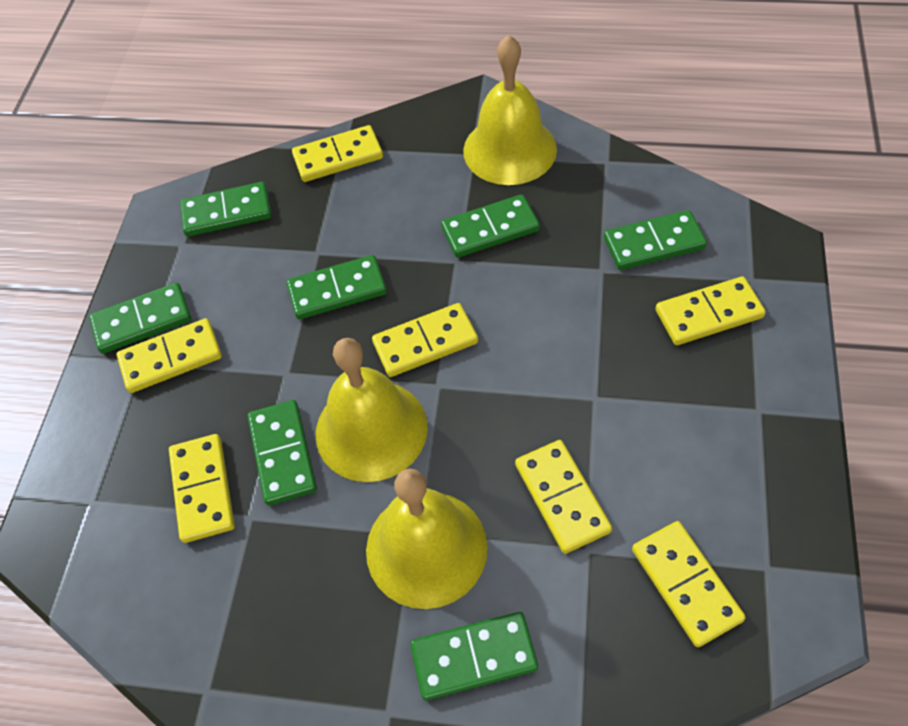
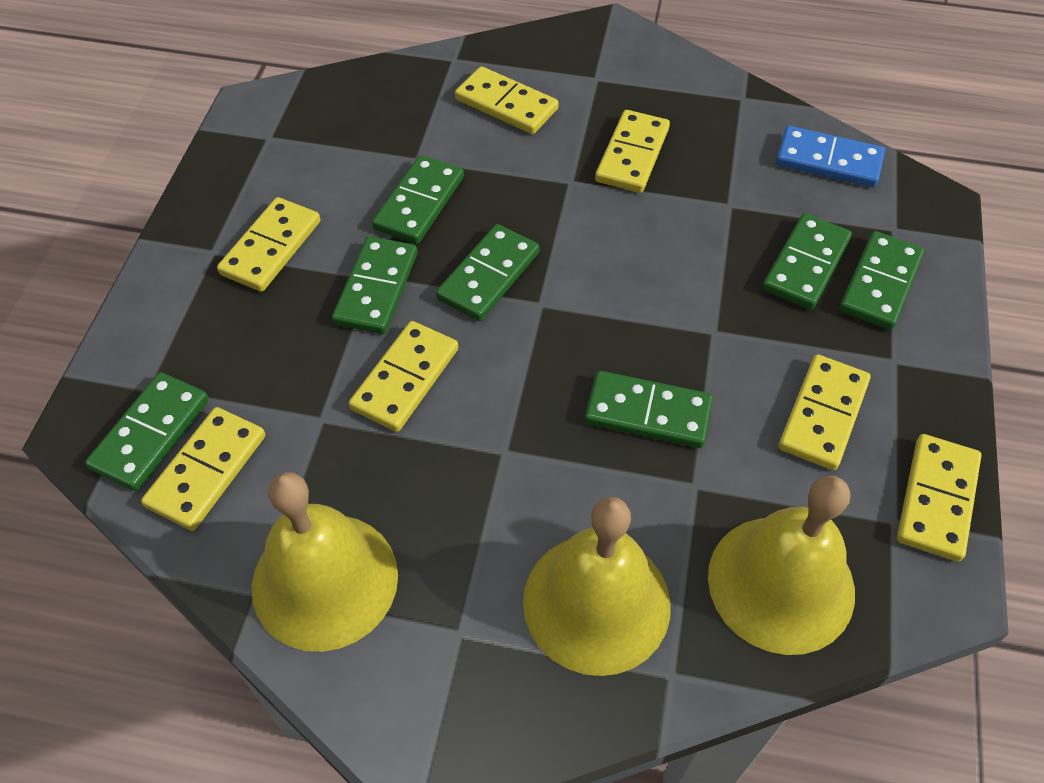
blue domino: none = 0 -> [776,126,885,187] = 1

